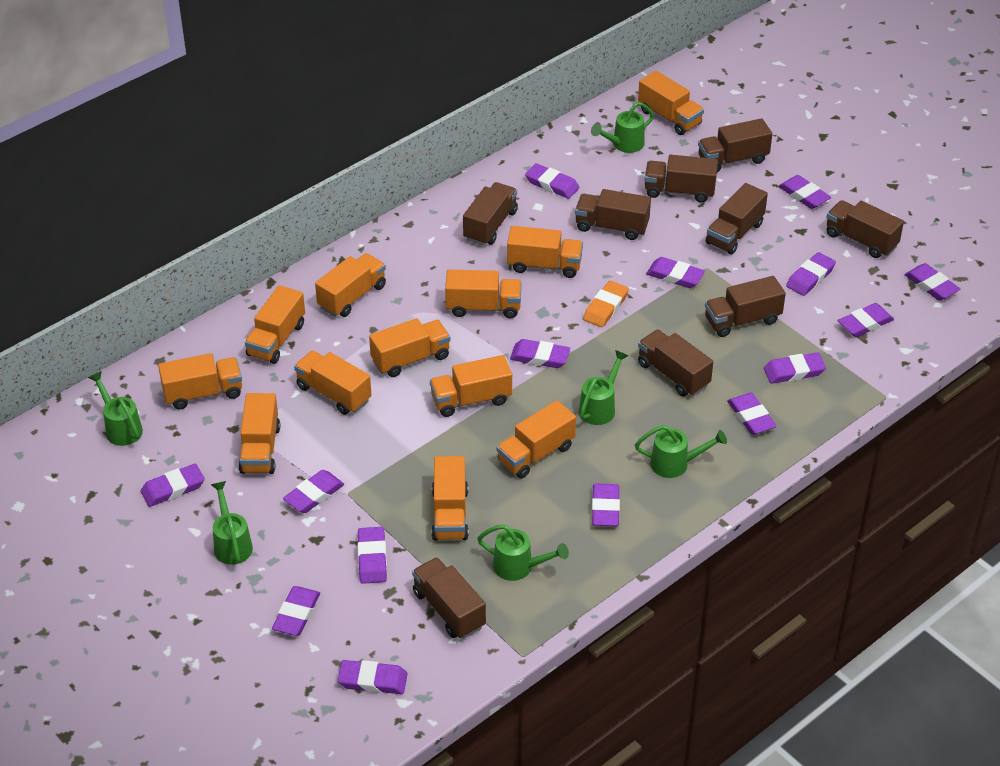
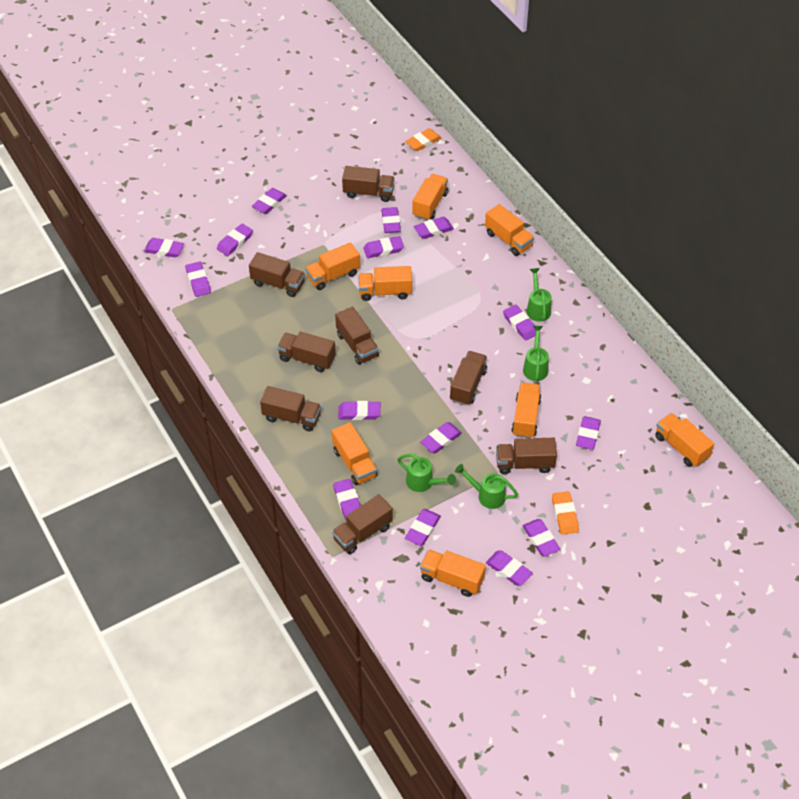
brown truck: [412,557,486,639] [463,182,518,246] [575,189,651,240] [638,330,713,397] [644,155,718,203] [698,118,772,172] [705,276,786,337] [706,183,768,254] [826,200,904,258] = 9 -> [249,252,305,297] [260,386,321,432] [277,331,336,372] [332,494,393,554] [335,306,379,365] [342,166,395,202] [450,351,487,406] [496,438,557,474] = 8
green watering can: [88,371,143,446] [211,481,253,565] [477,524,569,581] [579,350,629,425] [591,102,654,153] [635,425,727,478] = 6 -> [397,454,456,492] [455,464,518,509] [523,326,549,381] [527,268,552,322] = 4
orange eraser: [583,281,629,327] = 1 -> [405,128,441,151] [552,491,579,535] = 2
orange truck: [158,353,242,409] [239,393,280,474] [245,285,305,364] [294,350,371,415] [315,253,386,317] [369,318,451,377] [430,355,512,417] [431,456,469,541] [445,270,522,318] [497,400,576,478] [507,226,583,278] [638,71,704,135] = 12 -> [305,242,360,290] [332,422,377,485] [358,266,412,301] [412,174,448,220] [420,549,486,597] [485,204,534,256] [511,383,541,438] [655,413,714,467] = 8

